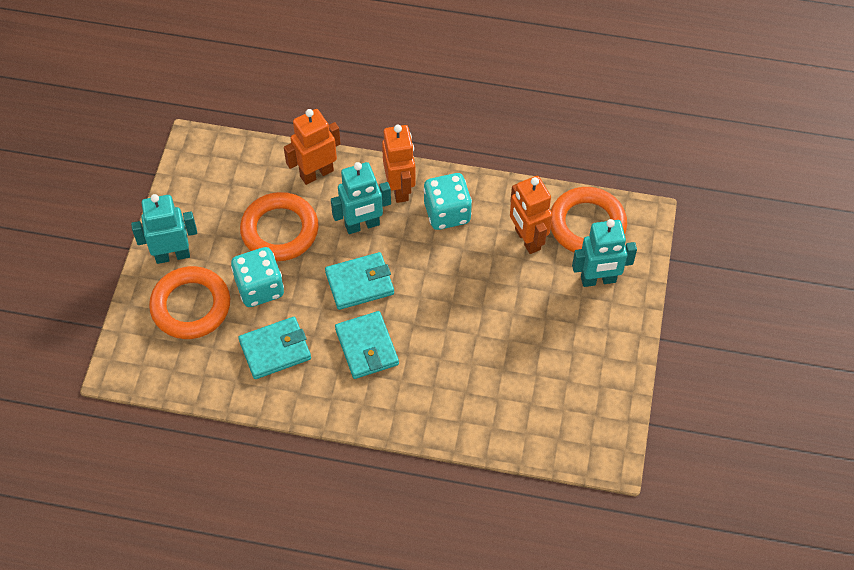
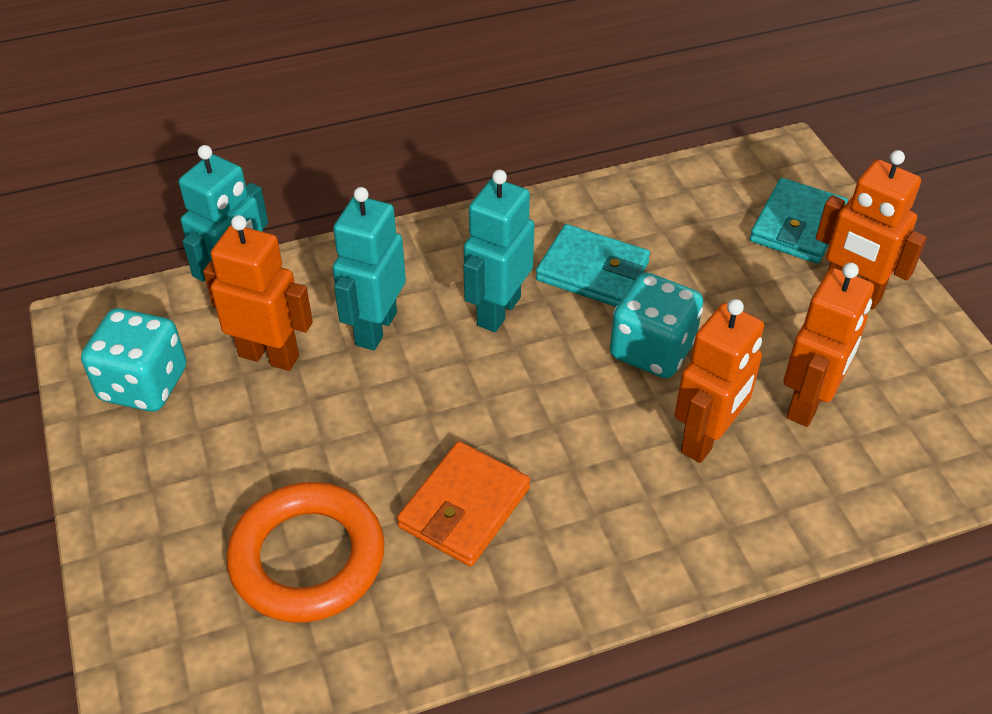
orange ring: [149,266,230,339] [240,192,319,261] [551,187,627,252] = 3 -> [226,482,385,623] = 1
orange robot: [284,109,341,185] [382,125,416,203] [510,176,552,254] = 3 -> [203,215,313,371] [675,299,764,463] [783,263,874,427] [816,150,927,309] = 4
orange wallet: none = 0 -> [397,441,530,566] = 1
turquoise wallet: [238,317,311,379] [325,252,394,310] [335,311,399,379] = 3 -> [536,224,650,307] [750,178,848,264] = 2

